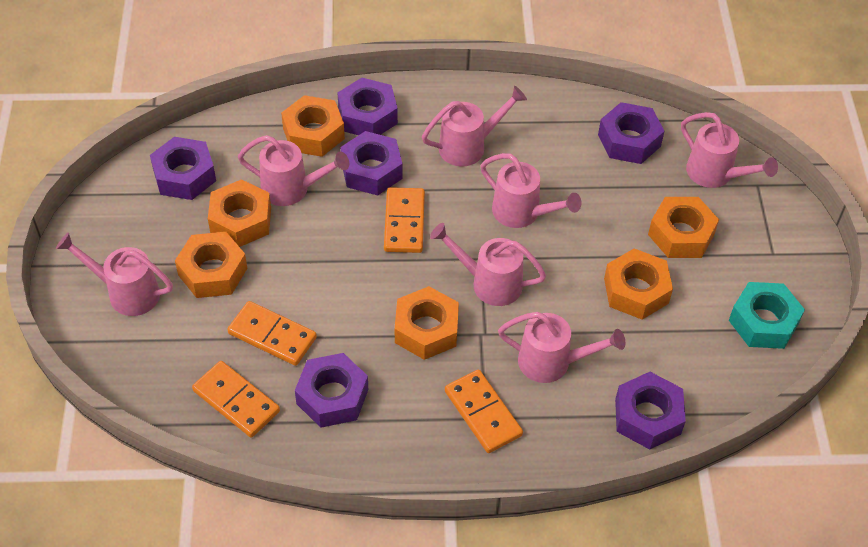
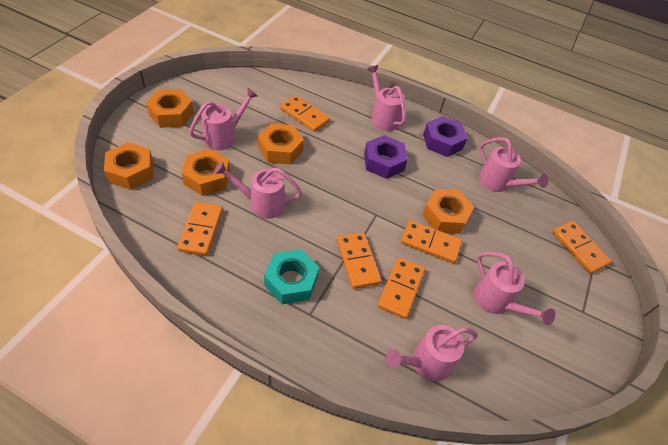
orange domino: [192,361,280,438] [227,301,317,366] [384,187,425,253] [445,370,523,453] = 4 -> [177,202,223,256] [280,95,330,132] [337,232,382,289] [377,257,425,319] [400,220,462,263] [552,221,612,274] = 6
orange nut: [175,232,247,298] [208,179,271,247] [281,95,345,157] [395,286,459,360] [604,248,673,320] [648,197,719,258] = 6 -> [104,142,153,190] [146,89,194,128] [181,149,230,196] [258,123,304,164] [422,189,474,234] = 5
pink watering can: [56,232,173,316] [238,135,349,206] [422,86,527,166] [430,223,546,306] [480,153,581,228] [498,312,625,383] [681,112,778,188] = 7 -> [189,88,258,150] [214,161,302,219] [367,65,406,131] [385,325,477,381] [474,252,555,325] [479,137,548,192] = 6
purple nut: [150,137,216,200] [295,353,368,428] [338,78,398,135] [340,131,403,196] [598,102,665,164] [615,372,686,450] = 6 -> [364,135,408,179] [423,116,467,157] = 2

